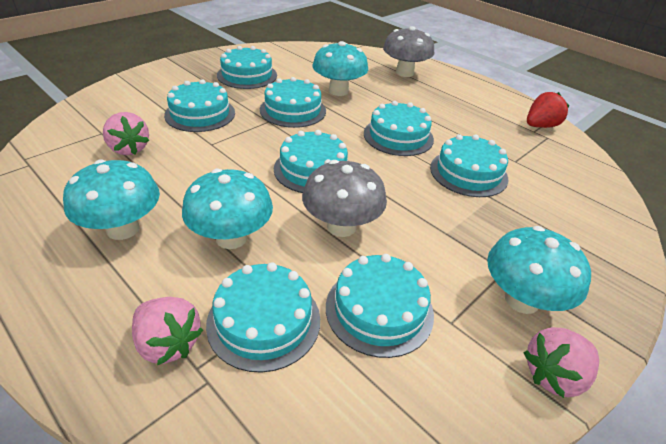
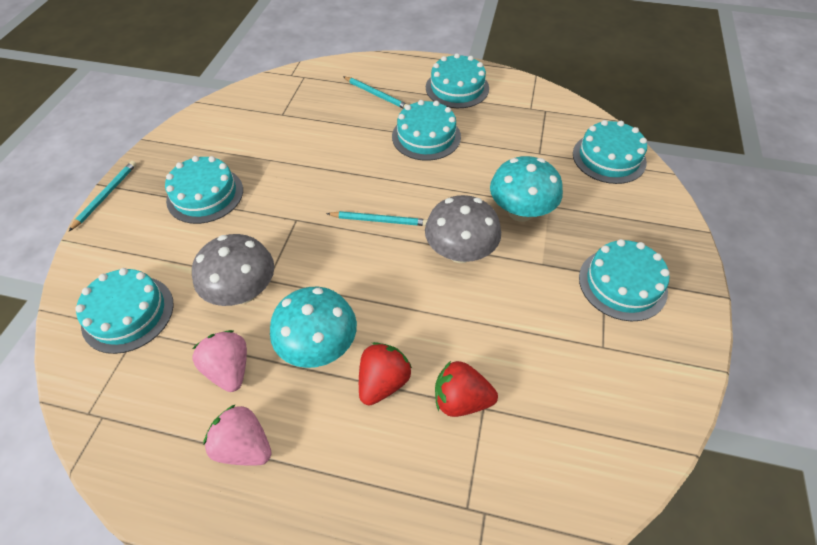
pink strawberry: [103,112,149,155] [132,297,203,365] [523,327,599,398] = 3 -> [192,330,247,392] [203,404,272,466] = 2
red strawberry: [527,92,569,128] = 1 -> [359,342,412,405] [435,361,498,417] = 2
turquoise cake: [164,79,235,132] [206,262,320,373] [217,46,277,89] [260,77,326,128] [274,130,348,193] [326,254,434,358] [364,101,434,156] [430,134,508,197] = 8 -> [75,268,174,354] [165,156,243,224] [392,100,461,161] [426,53,489,108] [573,120,647,184] [579,239,670,321] = 6
turquoise mushroom: [63,159,160,240] [182,168,273,249] [312,41,368,96] [487,226,591,314] = 4 -> [270,287,357,368] [490,156,563,222] = 2
turquoise pencil: none = 0 -> [69,161,137,231] [326,211,428,226] [343,76,408,109] = 3

